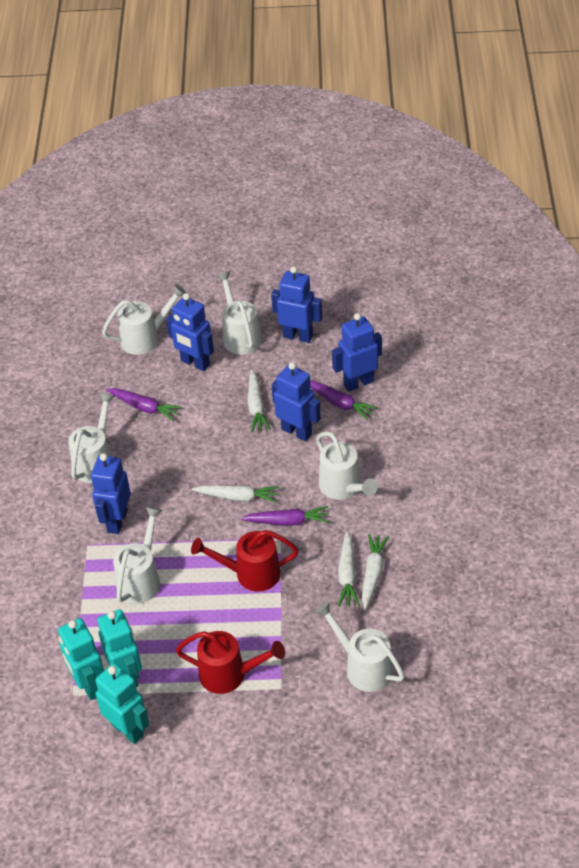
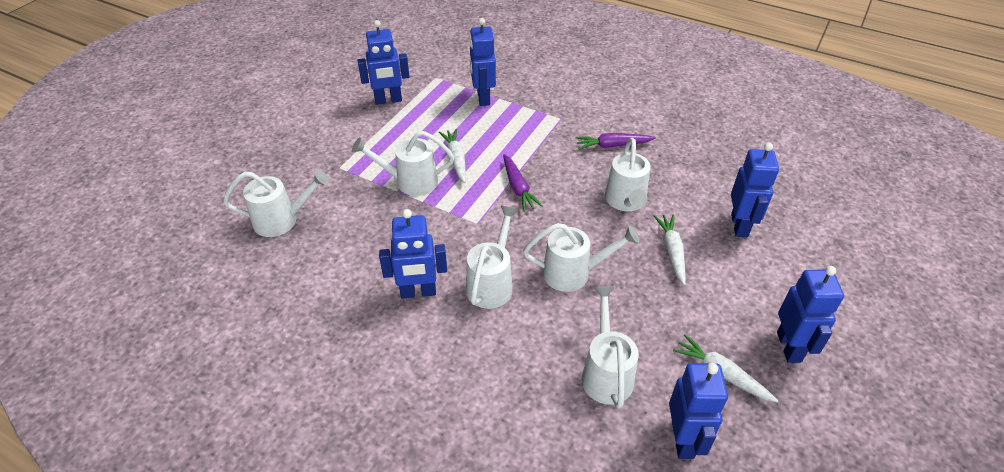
blue robot: [91,453,131,534] [166,293,214,371] [271,266,322,343] [272,362,321,441] [332,313,382,392] = 5 -> [358,20,410,105] [379,209,447,299] [469,18,496,106] [669,363,728,459] [731,142,779,237] [777,266,844,363] = 6
purple carrot: [106,388,182,421] [241,506,329,526] [310,380,378,420] = 3 -> [503,154,543,212] [575,133,656,150] = 2
red watering can: [176,631,285,694] [191,530,299,591] = 2 -> none = 0
turquoise robot: [58,618,104,700] [95,663,149,744] [97,609,142,687] = 3 -> none = 0
white carrot: [192,485,279,503] [247,370,271,433] [338,531,360,607] [362,534,389,610] = 4 -> [439,129,466,183] [654,214,686,285] [673,334,778,402] = 3

